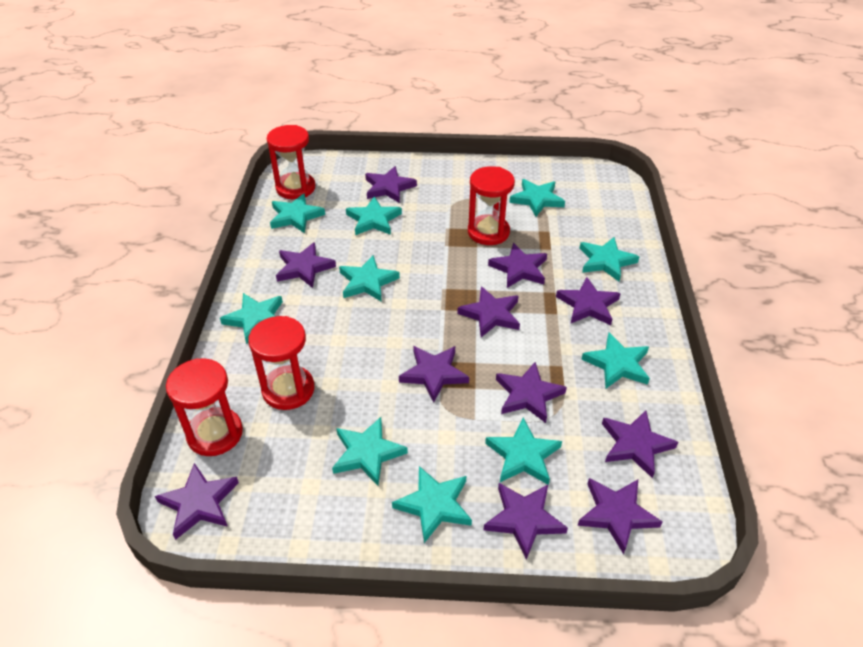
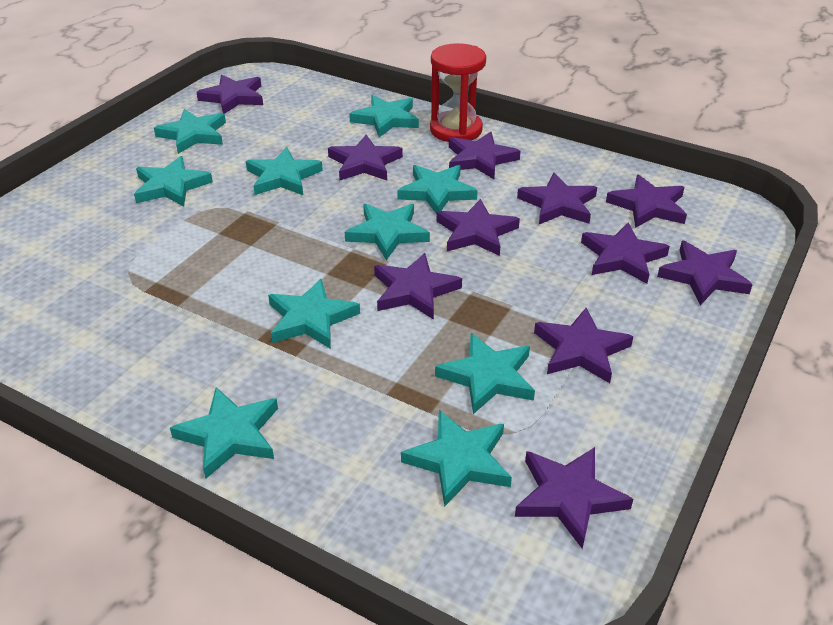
red hourglass: [166,358,243,456] [248,316,314,410] [267,125,315,199] [468,166,515,245] = 4 -> [430,43,486,142] = 1

